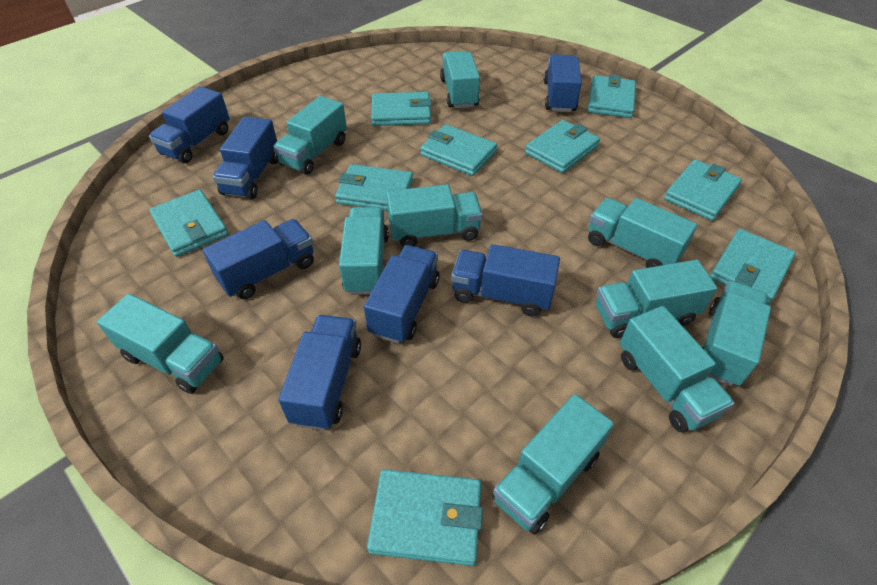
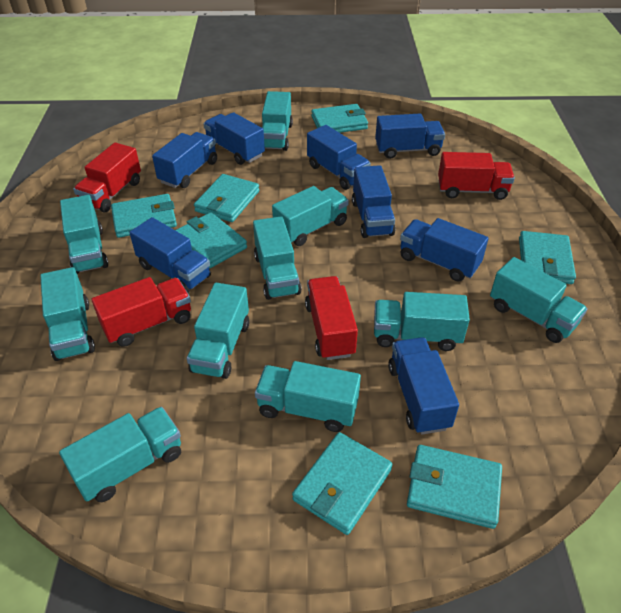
blue truck: [149,86,230,163] [203,219,314,299] [212,116,278,199] [278,315,361,430] [364,245,439,344] [451,244,560,316] [544,54,582,112] = 7 -> [129,217,211,293] [152,132,217,188] [203,112,265,165] [307,125,371,190] [352,165,395,238] [375,114,445,159] [388,337,459,435] [400,218,489,282] = 8
red truck: none = 0 -> [73,142,141,212] [91,277,191,347] [305,276,358,360] [438,152,515,200] = 4
turquoise wallet: [149,190,228,257] [335,164,413,211] [367,469,483,566] [371,92,432,126] [420,124,497,176] [525,120,600,173] [588,75,636,118] [664,160,742,221] [710,229,795,305] = 9 -> [111,194,177,238] [175,212,247,268] [194,174,259,222] [292,432,392,535] [311,104,368,133] [407,445,502,529] [519,231,576,284] = 7

